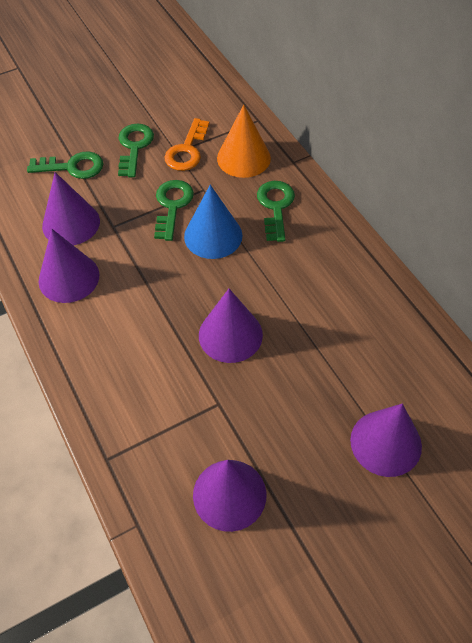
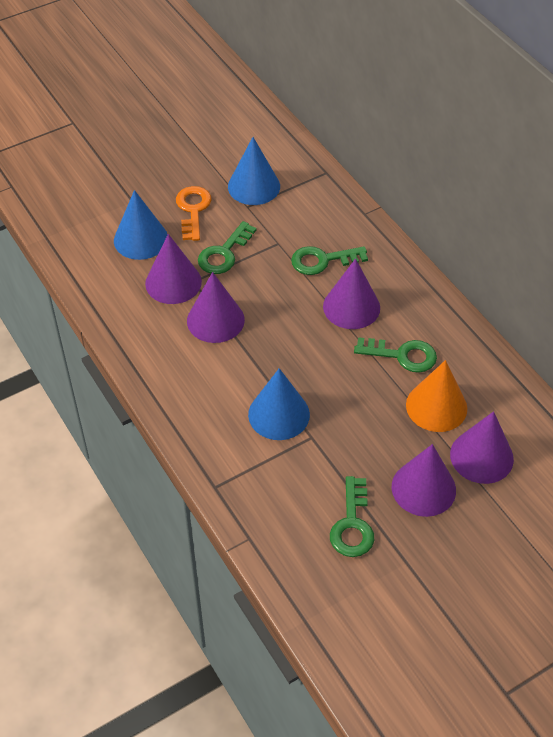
blue cone: [184,185,242,259] = 1 -> [114,190,168,260] [228,137,280,205] [248,368,310,440] = 3

